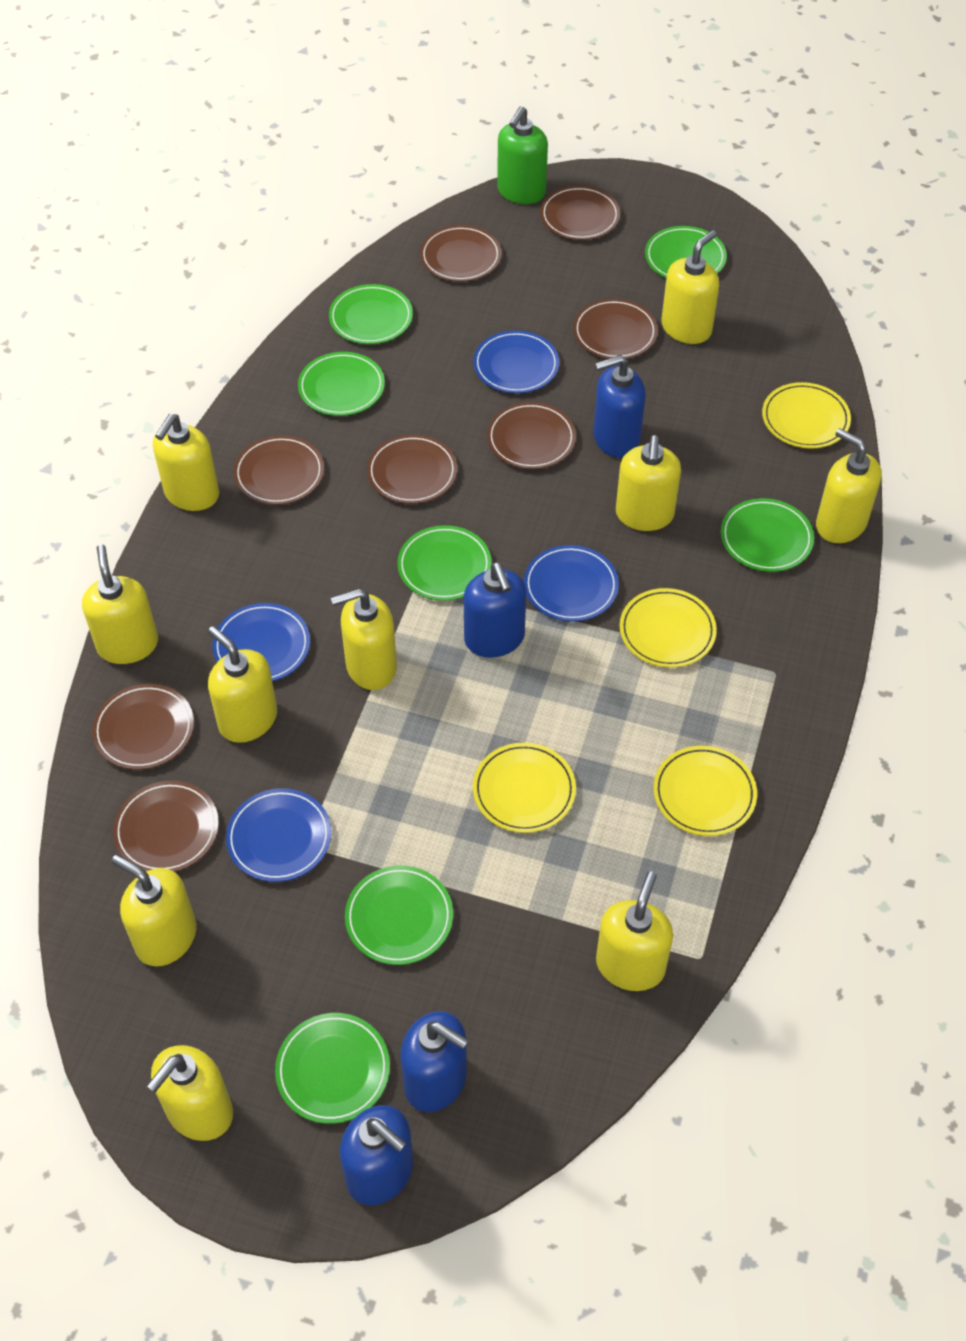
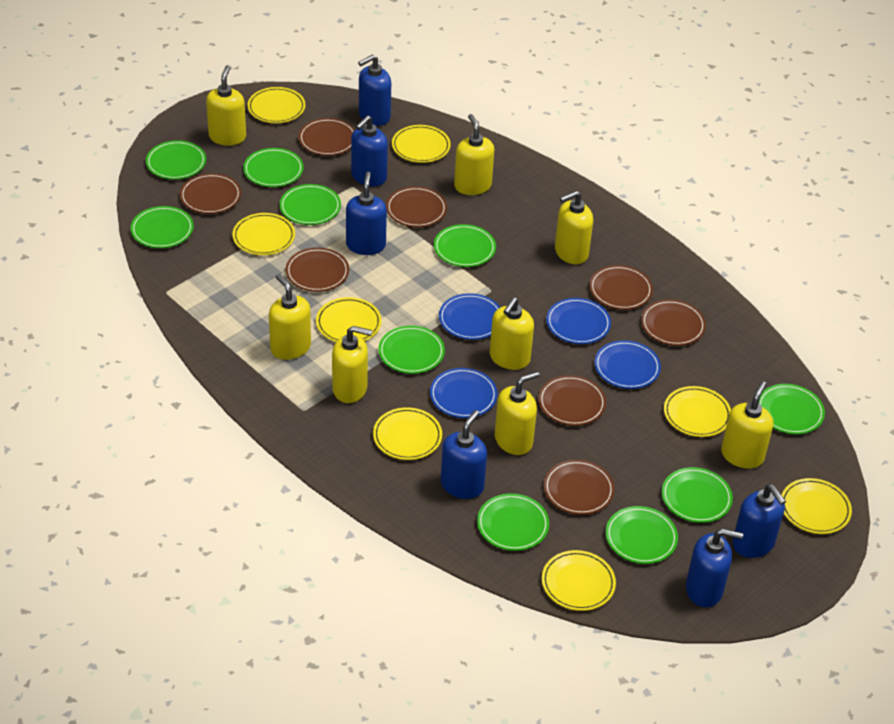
blue soap dispenser: [340,1105,413,1205] [400,1011,468,1112] [464,562,526,658] [593,355,646,458] = 4 -> [346,172,387,255] [351,115,388,186] [358,54,391,126] [440,410,487,499] [686,528,743,607] [732,484,786,558] = 6
green plate: [275,1013,390,1124] [298,352,385,416] [329,284,413,344] [345,866,453,965] [397,525,492,601] [645,226,727,278] [721,498,814,572] = 7 -> [131,206,194,248] [146,140,206,180] [243,148,304,187] [280,184,341,225] [379,326,445,374] [434,224,496,267] [477,494,549,551] [606,506,678,564] [662,467,733,523] [759,384,825,434] = 10
green soap dispenser: [497,106,548,204] = 1 -> none = 0
yellow plate: [473,742,576,833] [619,588,717,668] [653,746,757,836] [762,382,851,449] = 4 -> [233,213,295,255] [248,87,305,123] [316,297,382,342] [373,407,442,460] [392,125,451,163] [542,550,616,611] [664,386,731,437] [782,478,852,534] = 8
yellow soap dispenser: [82,544,158,664] [111,855,196,966] [147,1045,233,1141] [153,414,219,511] [208,626,277,743] [331,589,397,690] [596,871,673,991] [616,435,681,531] [661,230,720,344] [816,428,882,543] = 10 -> [206,65,246,146] [269,274,311,360] [332,326,373,403] [454,114,494,195] [490,297,534,370] [495,371,540,455] [555,191,593,264] [721,381,773,469] = 8

